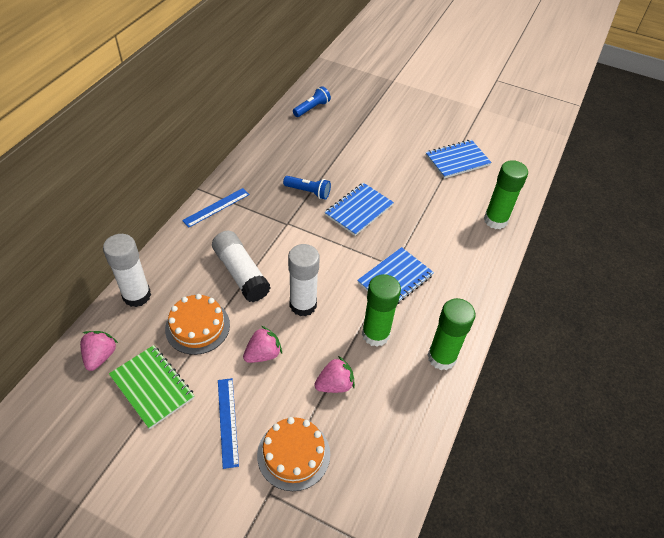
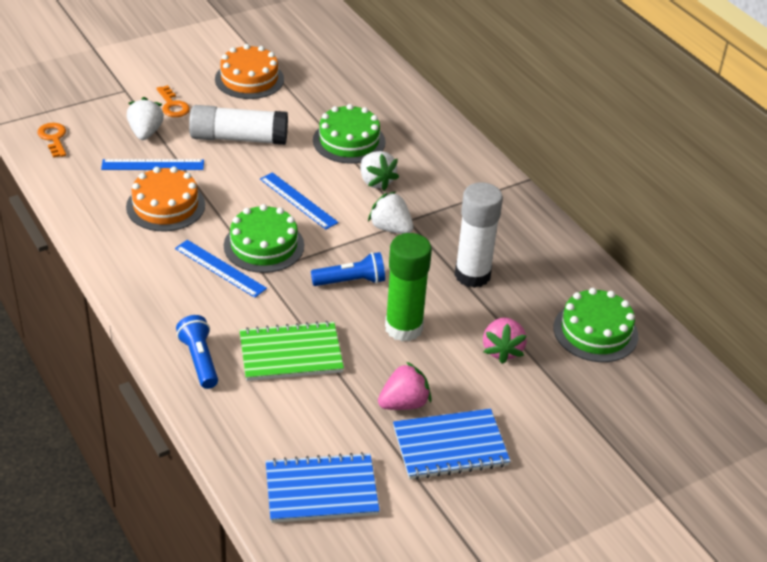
blue notebook: [325,183,394,236] [357,247,434,304] [426,140,492,179] = 3 -> [266,452,380,523] [393,409,510,480] = 2
blue ruler: [182,188,250,227] [218,378,239,469] = 2 -> [101,159,204,170] [175,240,267,298] [260,172,339,230] = 3
green cake: none = 0 -> [224,204,304,273] [313,104,386,164] [553,288,638,362] = 3
green glue stick: [362,274,401,347] [428,298,475,370] [484,160,528,229] = 3 -> [385,233,432,341] = 1
orange key: none = 0 -> [37,123,66,158] [156,85,190,117] = 2
pink strawberry: [80,331,118,371] [243,326,282,363] [314,356,355,393] = 3 -> [378,361,431,410] [483,317,527,364] = 2
white glue stick: [103,234,151,307] [212,231,271,302] [288,244,320,316] = 3 -> [189,105,288,145] [455,182,503,288] = 2
white strawberry: none = 0 -> [127,97,164,140] [360,151,399,191] [368,192,413,234] = 3

